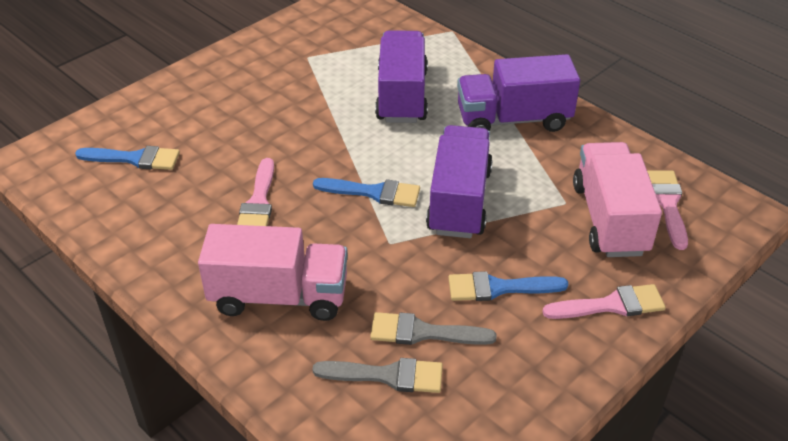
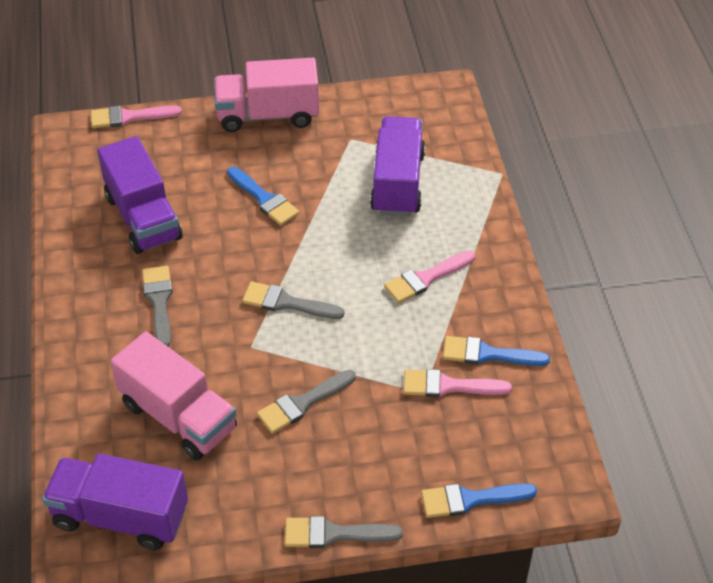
grey brush: [312,358,443,393] [370,312,497,345] = 2 -> [142,266,173,347] [242,282,345,319] [257,370,356,434] [285,516,403,548] = 4

